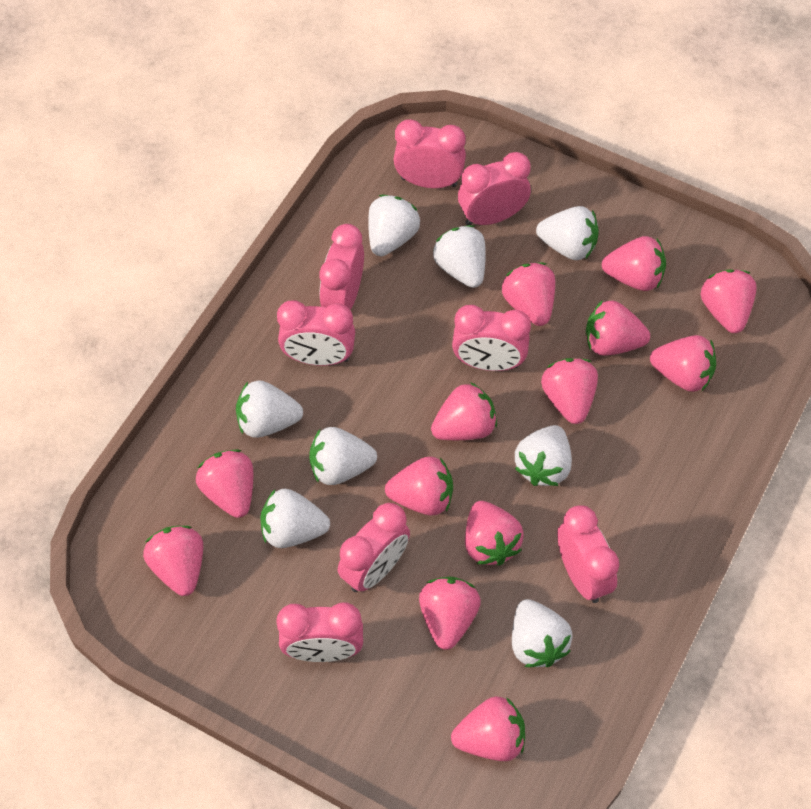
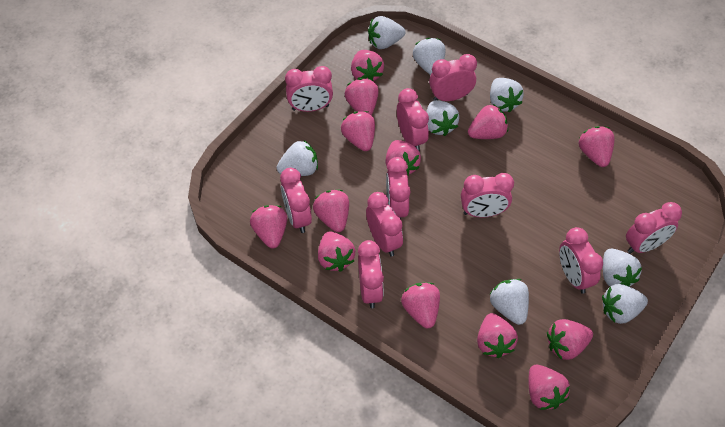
pink clock: [276,602,363,662] [277,300,355,366] [319,224,364,310] [338,503,410,592] [394,119,466,188] [452,305,531,371] [458,152,531,225] [557,505,619,603] = 8 -> [280,168,312,233] [285,66,333,112] [358,240,384,308] [366,192,403,257] [386,157,410,219] [397,88,429,151] [429,54,477,101] [461,173,514,217] [559,227,603,294] [626,202,682,254] = 10

